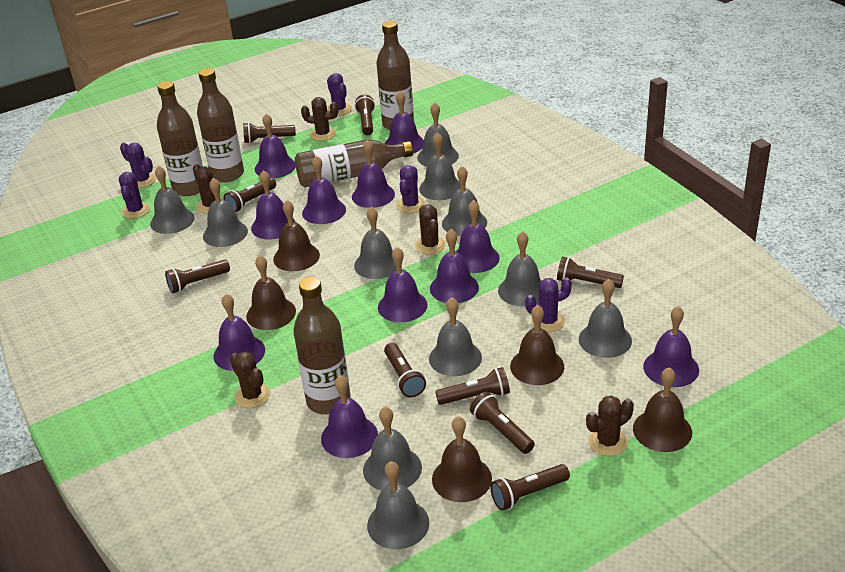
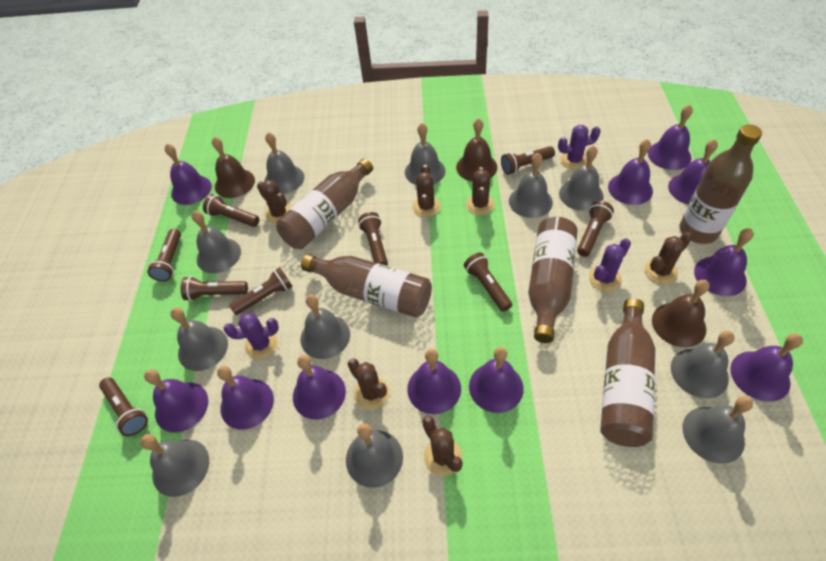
brown bell: [246,255,296,330] [273,200,320,271] [432,416,492,502] [510,305,564,385] [633,367,692,452] = 5 -> [212,137,255,198] [456,118,497,181] [652,280,710,347] = 3
brown cactus: [193,164,223,214] [230,351,270,408] [301,97,338,141] [415,205,446,254] [586,396,634,456] = 5 -> [257,180,292,224] [348,358,389,410] [412,165,441,217] [422,416,463,476] [466,167,495,215] [645,232,692,284] = 6
purple cactus: [119,172,150,219] [120,142,156,188] [327,73,352,116] [396,165,425,213] [525,278,572,332] = 5 -> [224,313,279,359] [558,125,600,170] [589,238,631,292] = 3

